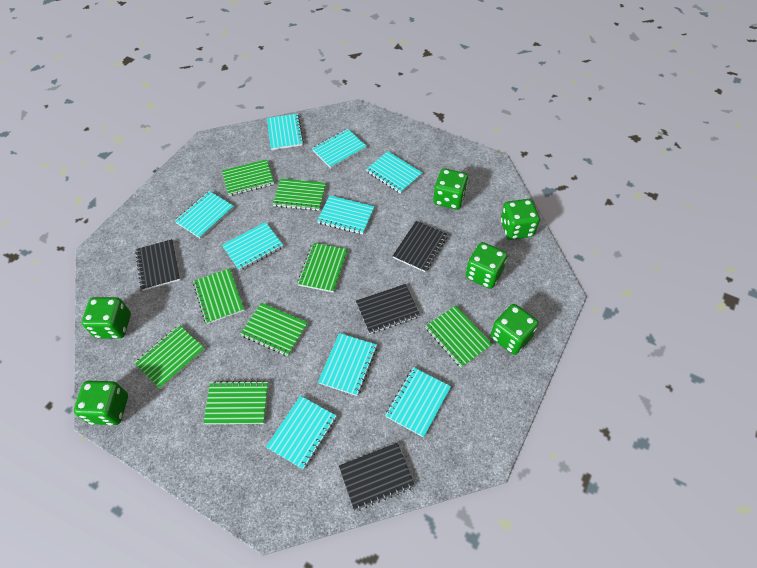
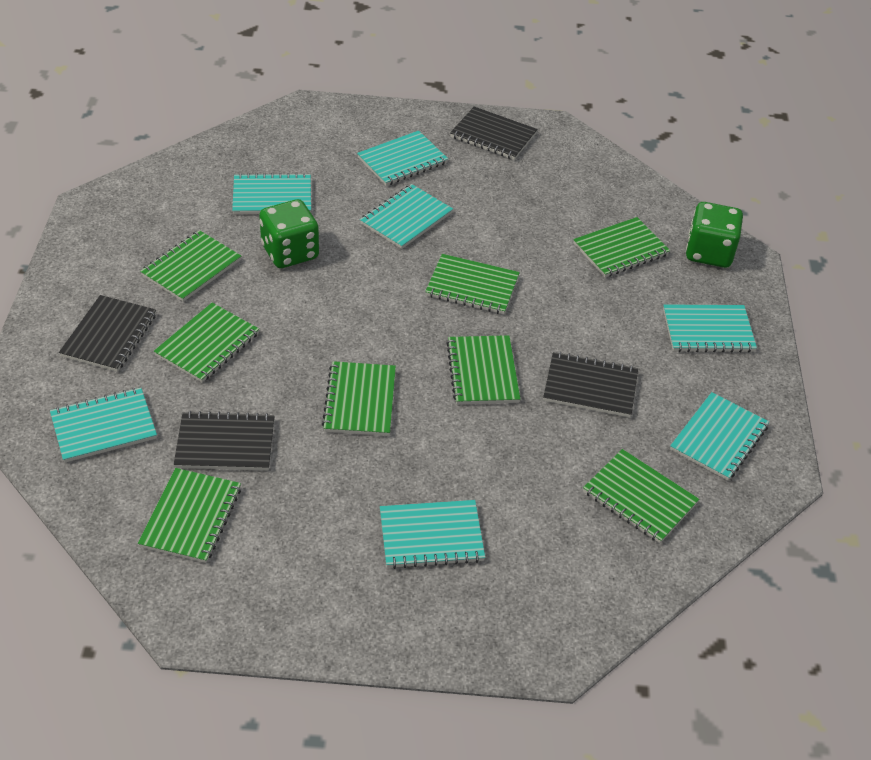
green dice: [74,381,128,425] [82,297,131,339] [433,168,468,210] [466,242,507,289] [491,304,539,355] [501,199,540,240] = 6 -> [259,199,319,268] [686,202,743,268] = 2
turquoise notebook: [175,191,234,239] [222,222,283,271] [266,396,336,470] [267,114,304,150] [312,129,367,168] [317,196,375,234] [318,333,377,396] [366,151,422,194] [385,367,451,438] = 9 -> [50,388,157,463] [232,173,311,214] [357,131,448,186] [360,184,453,249] [380,500,485,569] [663,304,757,353] [670,392,769,481] = 7

